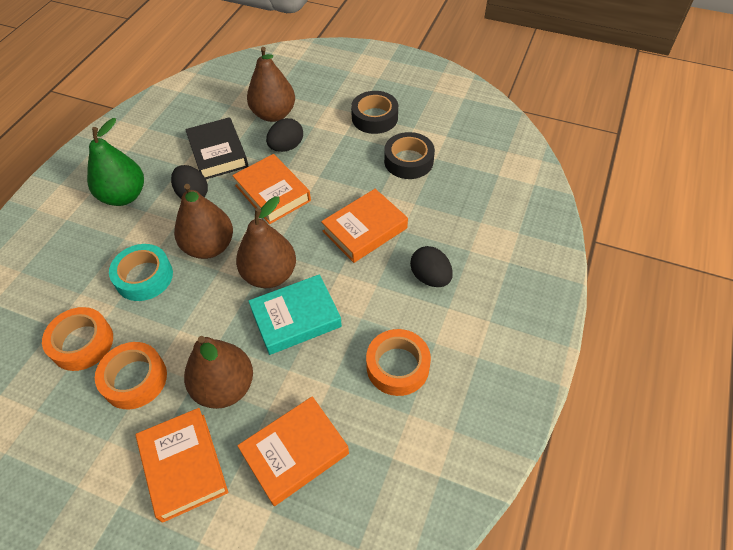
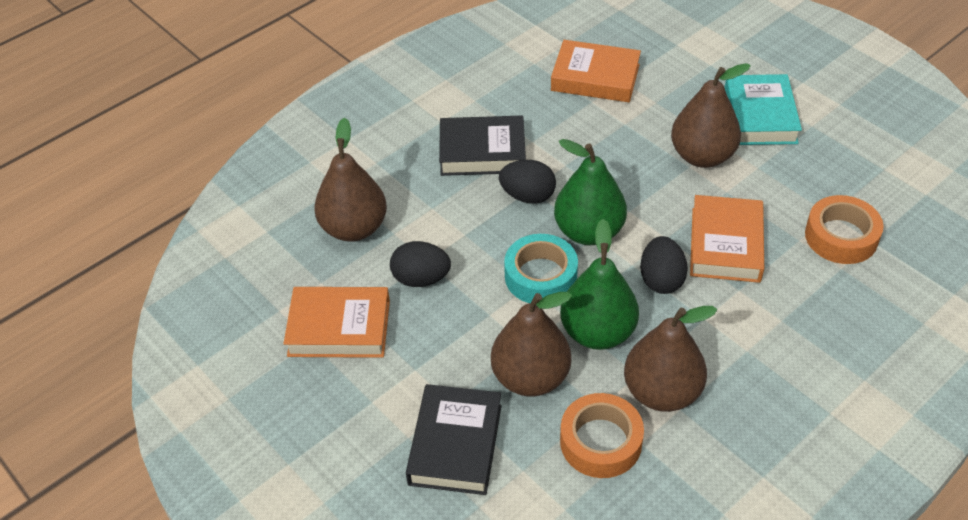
black book: [185,117,248,179] = 1 -> [406,384,502,495] [439,116,526,176] = 2
black tape: [351,91,398,134] [384,132,435,179] = 2 -> none = 0
green pear: [87,118,144,206] = 1 -> [554,139,627,245] [560,219,639,350] = 2
orange book: [136,408,228,523] [232,154,311,224] [237,396,349,506] [321,189,408,263] = 4 -> [283,287,390,358] [551,40,641,102] [690,195,764,283] = 3
orange tape: [42,307,113,371] [95,342,167,410] [366,329,431,396] = 3 -> [560,393,644,478] [805,195,884,264] = 2

